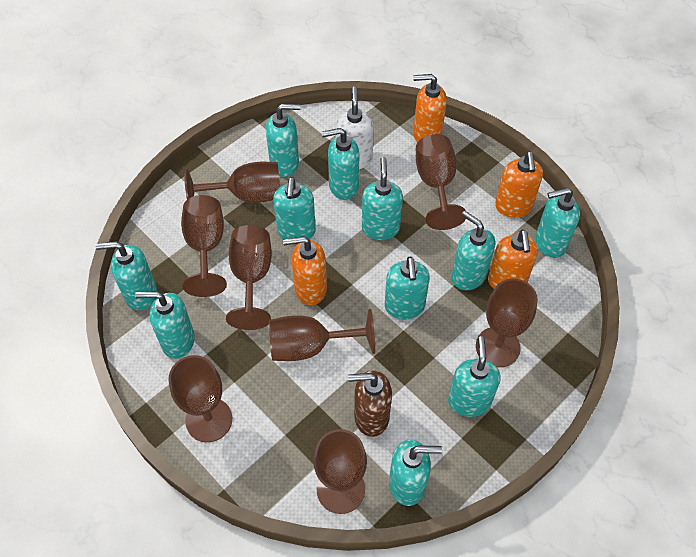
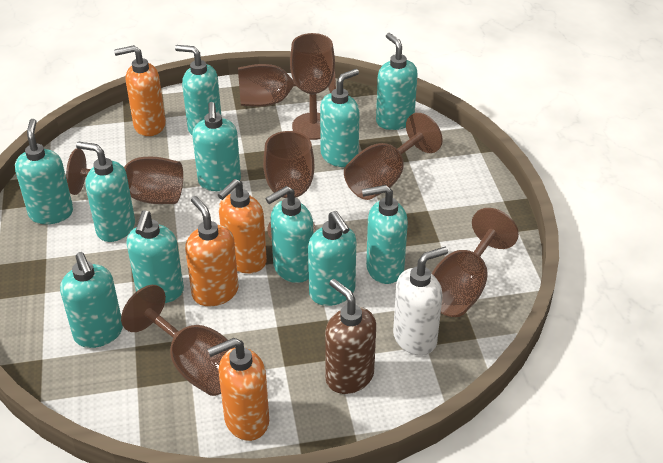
brown goblet: [169,355,232,442] [181,195,227,297] [184,162,280,203] [226,225,272,330] [269,309,375,361] [313,429,367,514] [416,134,466,230] [476,279,538,367] = 8 -> [66,148,183,204] [121,285,235,396] [238,64,336,107] [263,131,315,240] [290,33,335,140] [344,113,443,200] [432,208,519,317] = 7

